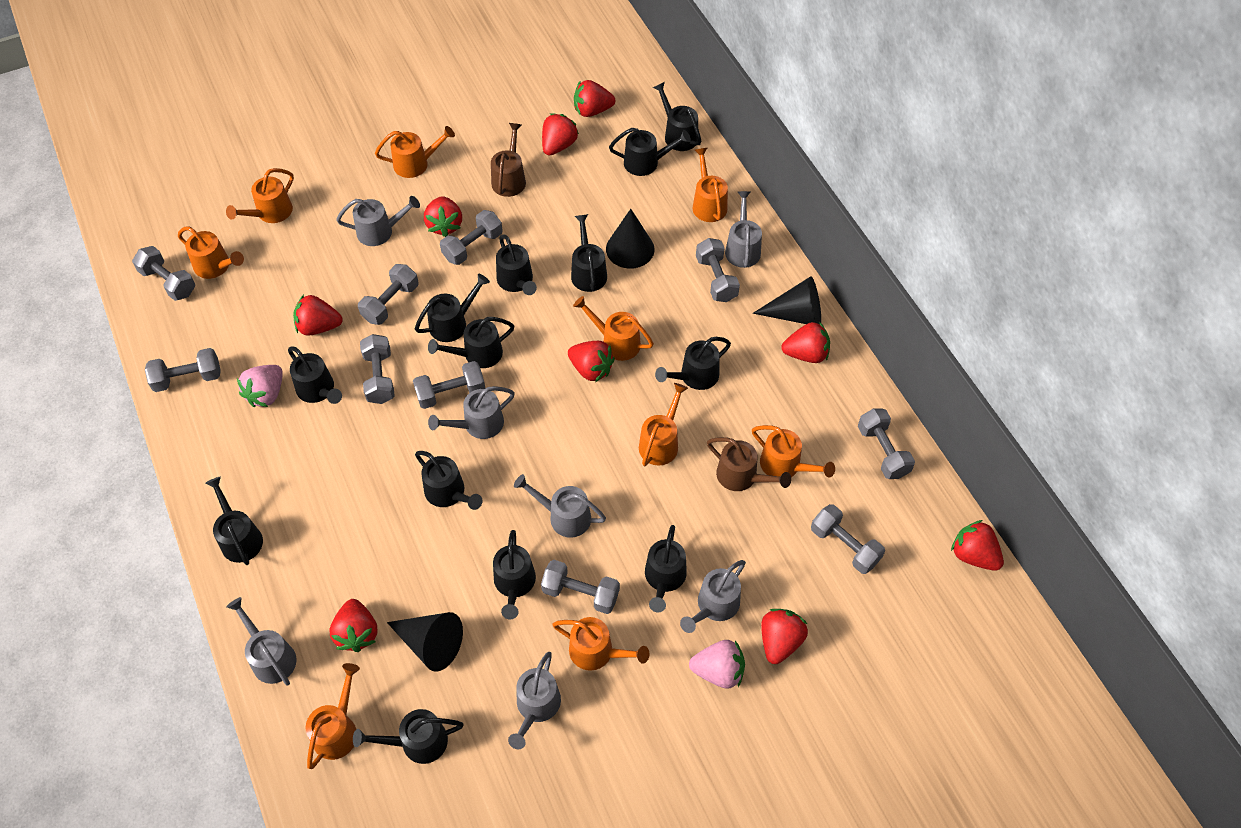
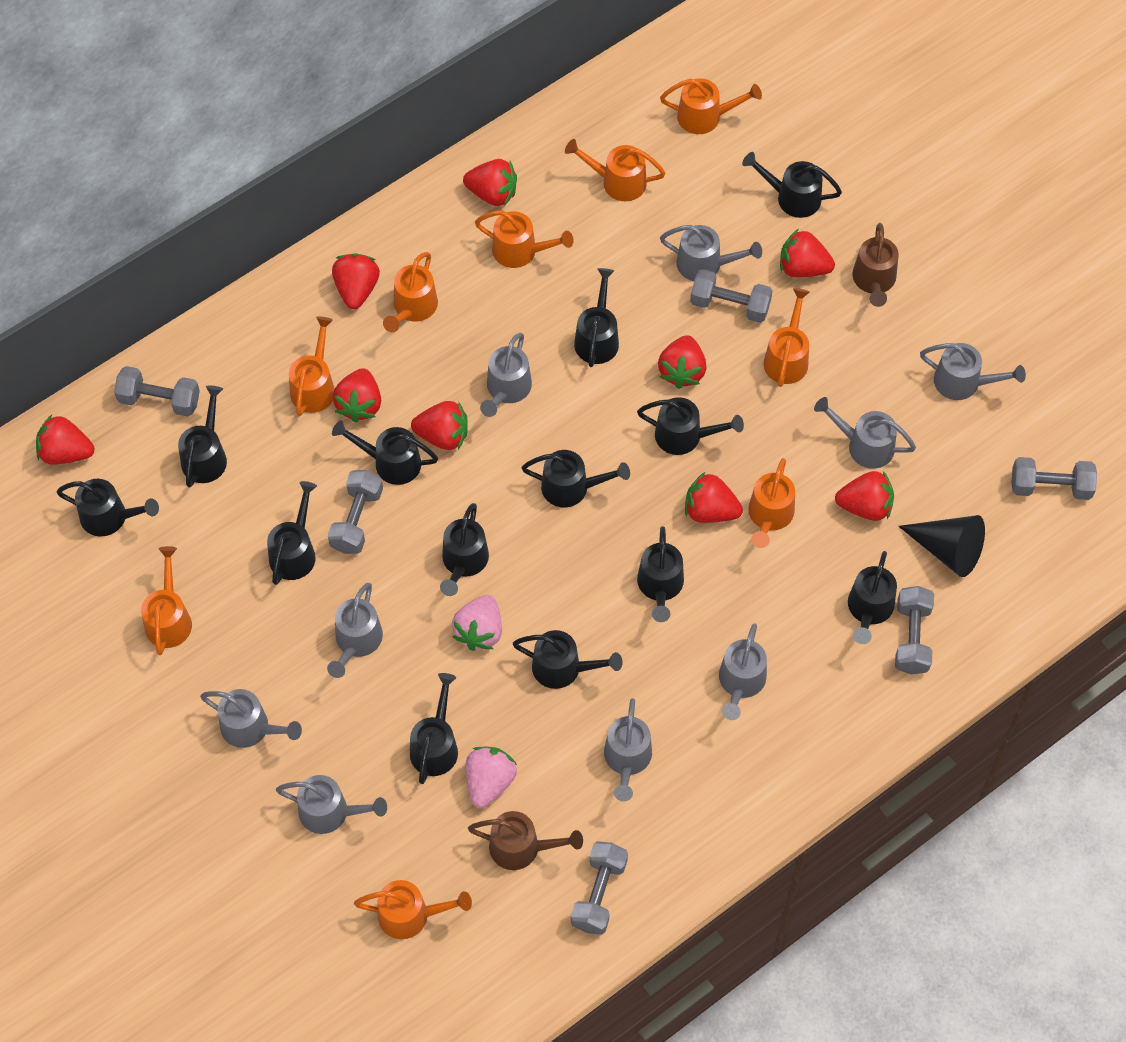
black cone: [387,612,463,672] [606,209,655,269] [753,276,821,324] = 3 -> [898,515,985,577] = 1
grey dumbbell: [132,246,195,301] [145,348,221,392] [358,264,418,325] [360,334,395,404] [413,361,485,409] [440,210,503,265] [541,560,620,614] [696,238,740,302] [811,504,885,574] [858,409,915,479] = 10 -> [114,366,200,417] [328,470,383,554] [571,841,628,935] [690,269,773,323] [895,586,934,674] [1011,457,1097,500] = 6
grey watering can: [226,597,297,685] [336,196,420,246] [428,386,515,439] [508,652,561,749] [514,474,606,538] [680,560,746,633] [725,191,762,268] = 7 -> [200,689,302,748] [276,775,387,834] [327,583,383,678] [480,333,532,417] [604,698,652,801] [660,225,762,281] [719,623,767,720] [814,397,916,469] [920,343,1026,400] = 9

